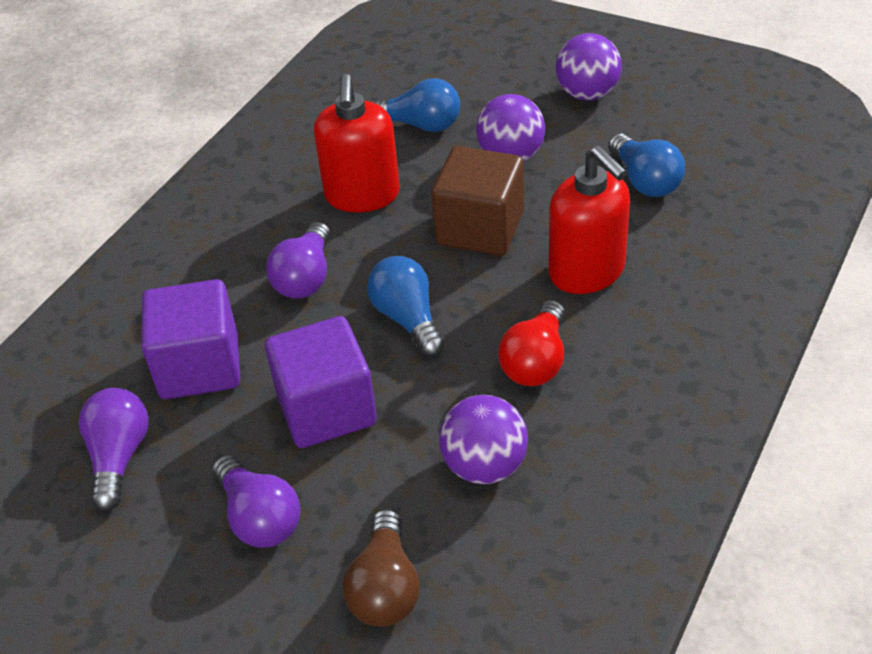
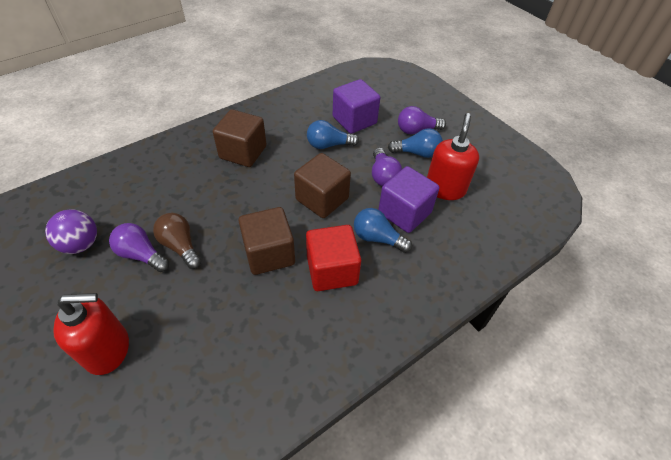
brown cube: [432,146,524,256] = 1 -> [213,109,266,167] [238,207,295,275] [294,153,351,218] = 3
purple ball: [439,395,528,484] [476,94,545,161] [556,33,622,100] = 3 -> [45,209,97,254] = 1
red cube: none = 0 -> [306,225,361,291] = 1
red light bulb: [498,300,565,386] = 1 -> none = 0

